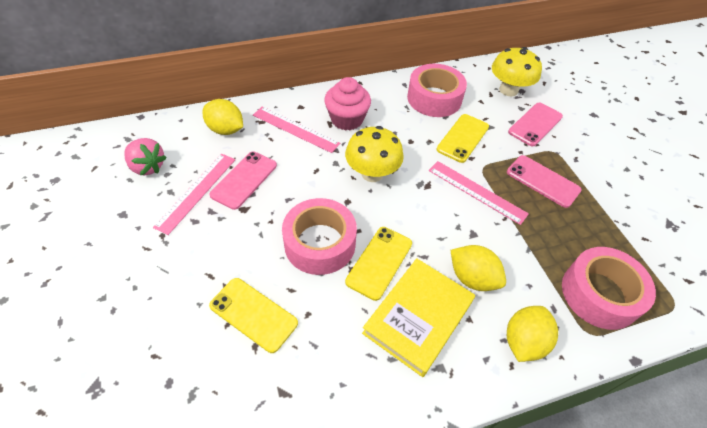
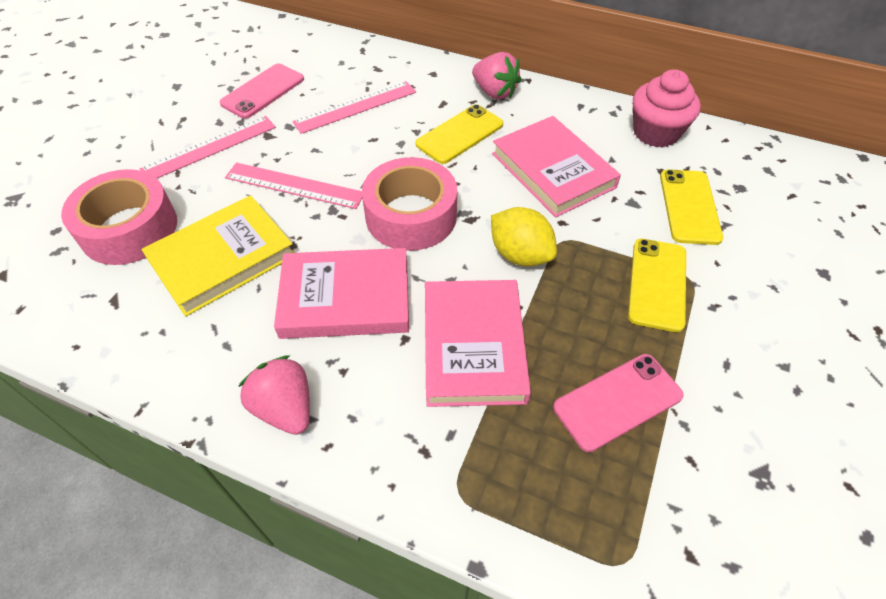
pink book: none = 0 -> [274,248,409,339] [425,280,531,407] [492,116,621,218] = 3
pink phone: [209,152,277,210] [507,155,582,208] [508,103,563,146] = 3 -> [220,63,304,119] [553,354,684,452] = 2
pink strawberry: [124,138,167,176] = 1 -> [238,355,310,435] [472,52,521,99] = 2
pink tape: [282,198,357,275] [407,64,467,117] [562,247,656,330] = 3 -> [61,169,177,265] [362,157,457,251] = 2
yellow lemon: [203,99,243,135] [450,245,506,291] [507,306,558,362] = 3 -> [491,207,557,266] = 1
yellow mushroom: [345,126,404,182] [492,47,542,96] = 2 -> none = 0

